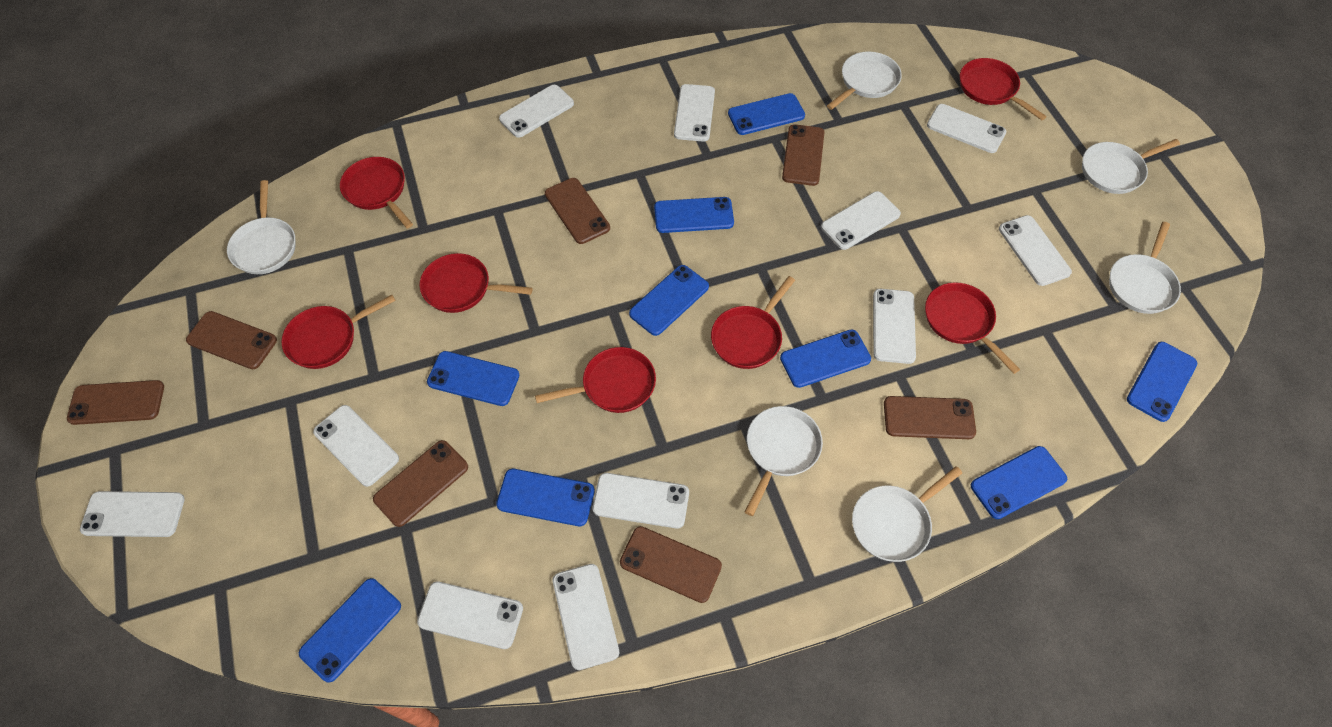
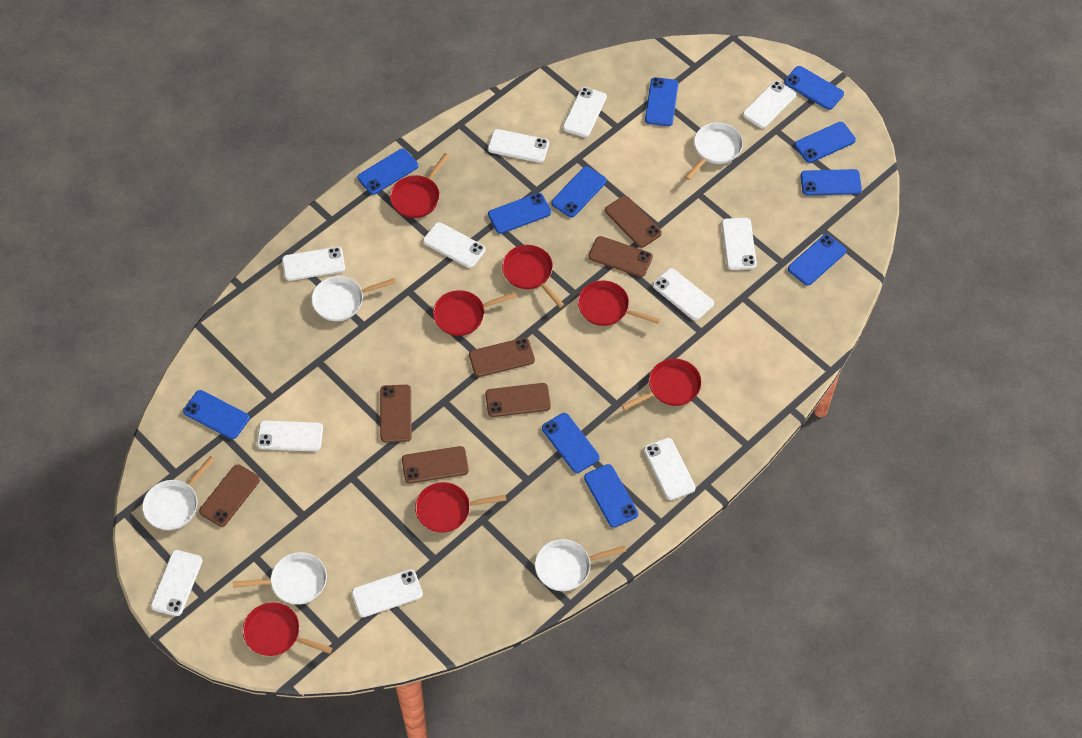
blue phone: [299,578,401,683] [427,351,519,406] [496,469,595,526] [629,265,709,336] [654,197,734,233] [728,93,805,135] [780,329,871,388] [971,446,1067,519] [1127,342,1197,422] = 9 -> [183,390,250,439] [357,149,418,195] [488,193,551,234] [542,413,600,473] [551,166,607,217] [584,464,638,527] [645,77,678,126] [784,66,844,110] [788,234,846,285] [795,122,856,163] [801,169,862,195] = 11
white pan: [227,180,296,274] [745,406,823,516] [827,52,902,110] [852,466,962,562] [1082,139,1180,194] [1109,222,1181,314] = 6 -> [142,456,215,530] [233,552,327,605] [312,276,396,321] [535,539,626,591] [685,123,743,180] = 5

